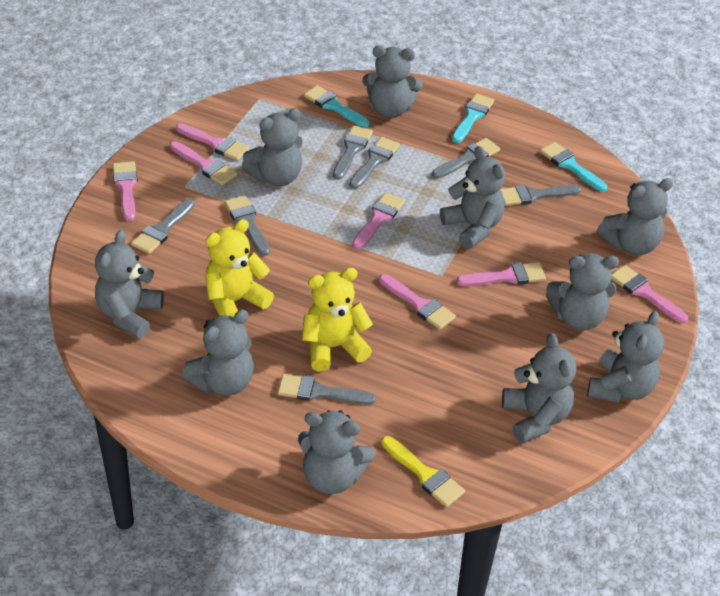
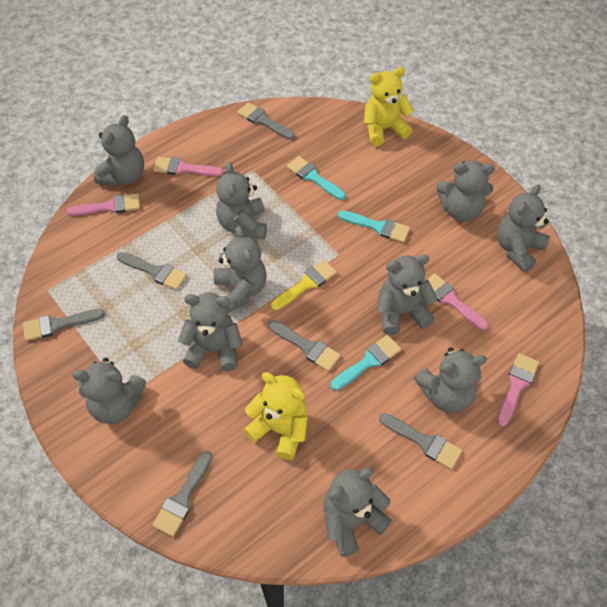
grey brush: [131,198,195,254] [225,195,270,256] [278,374,376,405] [333,125,373,180] [349,137,400,189] [432,138,500,179] [500,184,582,206] = 7 -> [23,309,105,341] [117,252,187,290] [152,451,212,536] [237,102,295,140] [268,320,341,371] [379,413,462,469] = 6
pink brush: [113,161,138,221] [170,141,237,185] [176,124,249,161] [352,193,405,250] [379,274,456,329] [456,262,546,286] [612,265,688,323] = 7 -> [66,193,140,216] [153,157,224,176] [427,273,488,330] [497,353,539,427] = 4

